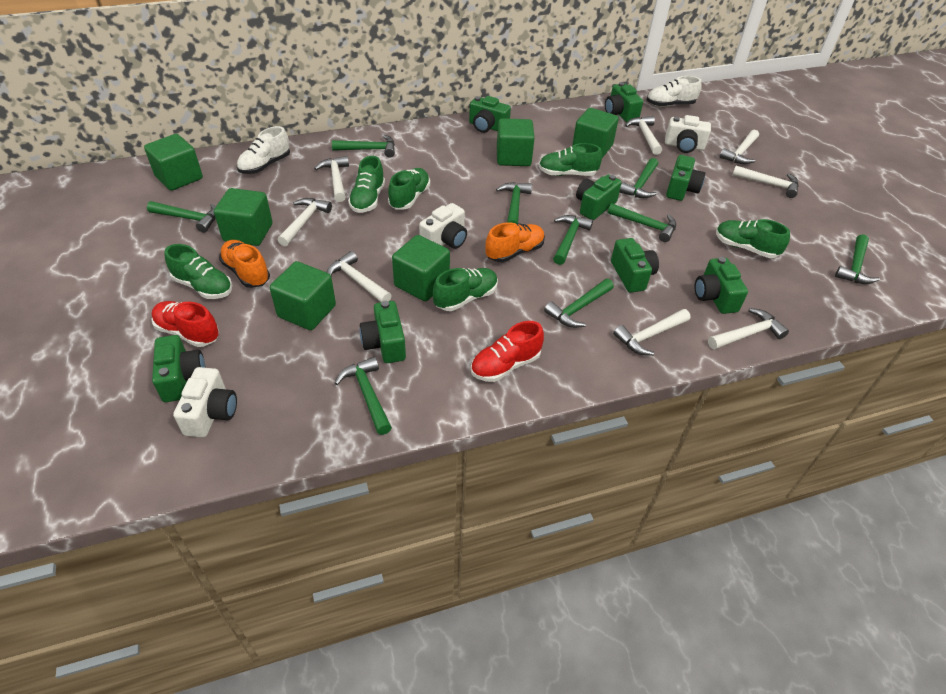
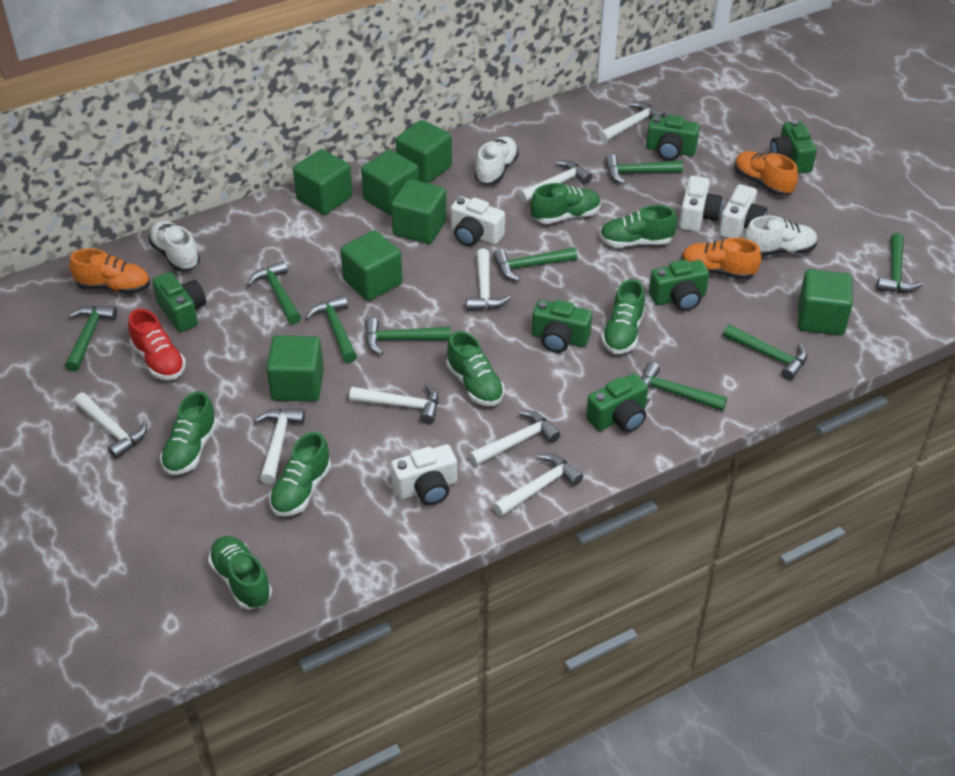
green camera: [152,335,206,402] [360,301,406,363] [469,96,511,133] [576,175,622,220] [605,82,643,122] [611,238,659,293] [666,155,705,201] [695,257,748,314] = 8 -> [152,272,206,332] [532,300,592,353] [586,373,648,432] [646,115,700,161] [649,260,709,311] [770,120,817,174] = 6
green cube: [144,134,203,191] [214,188,273,246] [270,261,336,330] [392,235,450,301] [497,118,535,166] [572,108,619,158] = 6 -> [266,335,324,402] [293,149,353,215] [340,230,402,301] [361,150,419,216] [391,179,447,244] [396,120,452,183] [798,269,853,335] = 7
green shoe: [165,244,232,299] [348,156,385,213] [388,168,430,209] [433,268,498,311] [539,143,602,176] [716,219,790,258] = 6 -> [160,391,217,475] [208,536,272,610] [269,432,331,516] [447,331,504,406] [530,183,601,224] [600,205,677,247] [601,279,645,354] = 7
orange shoe: [219,240,270,288] [485,222,545,262] = 2 -> [69,249,150,294] [682,238,761,280] [735,151,798,196] = 3
red shoe: [151,301,219,347] [471,321,544,382] = 2 -> [128,309,186,380] = 1
white camera: [173,367,237,438] [419,203,467,249] [665,115,711,153] = 3 -> [391,444,457,505] [451,196,505,246] [679,176,723,232] [719,184,767,238] = 4
white shoe: [237,126,290,174] [647,76,702,107] = 2 -> [148,221,200,271] [475,136,519,185] [744,216,818,256] = 3

